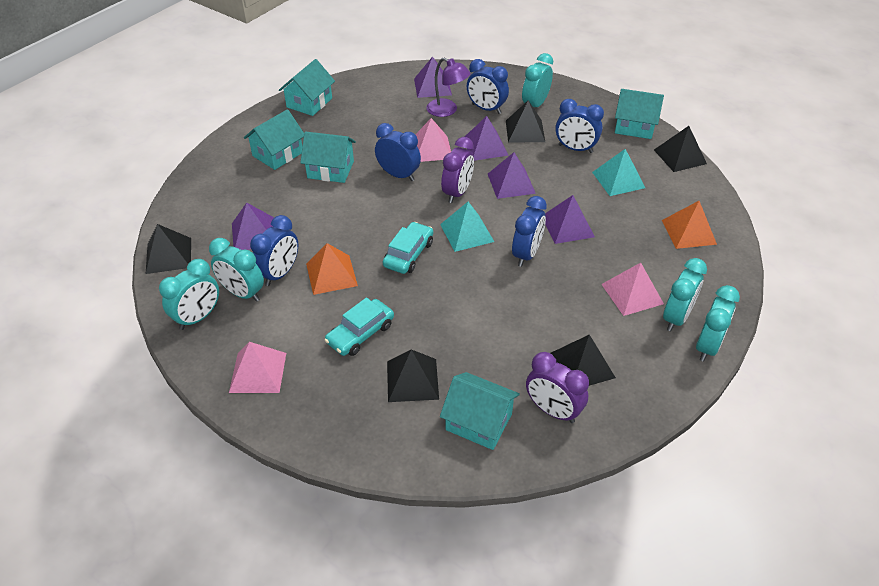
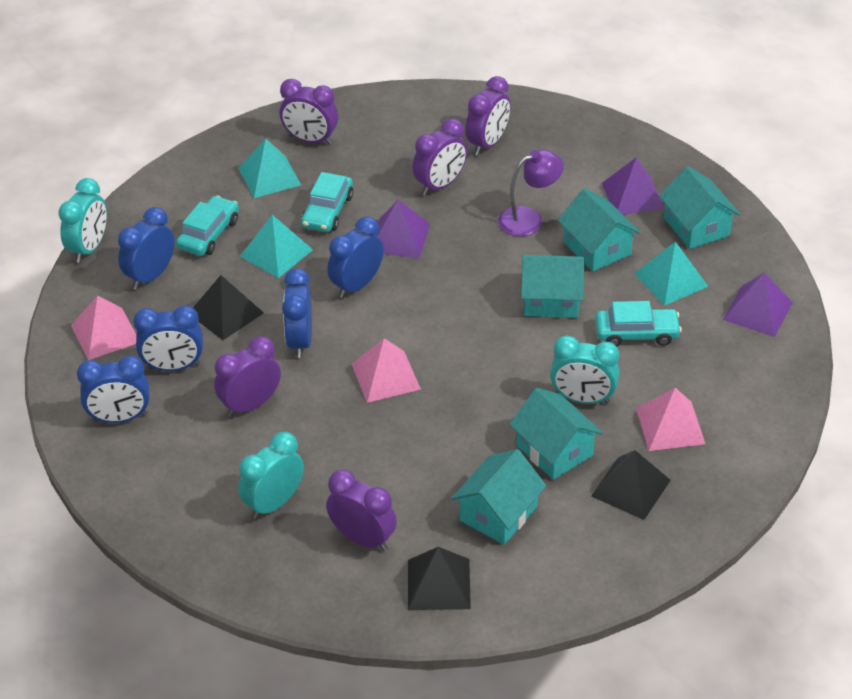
black pyramid: [146,224,191,274] [387,349,439,402] [506,100,545,142] [550,335,616,386] [654,126,707,172] = 5 -> [193,275,264,340] [408,547,471,610] [591,450,671,520] = 3
orange pyramid: [306,243,358,295] [662,201,717,249] = 2 -> none = 0
purple clock: [441,137,474,203] [526,352,589,423] = 2 -> [214,336,281,417] [280,79,338,145] [326,469,397,551] [413,118,467,195] [466,76,511,155] = 5
purple pyramid: [232,203,274,250] [414,57,452,98] [465,116,509,161] [488,152,536,199] [545,195,595,244] = 5 -> [376,200,430,259] [602,157,664,215] [723,273,793,337] = 3
turquoise car: [324,297,394,356] [383,222,433,274] = 2 -> [176,196,239,256] [301,172,353,232] [595,301,682,346] = 3
turquoise clock: [159,259,219,330] [209,238,264,302] [522,53,553,107] [663,258,707,331] [696,285,740,362] = 5 -> [58,178,107,263] [238,432,304,519] [550,335,620,404] = 3
turquoise pyramid: [440,202,494,252] [592,149,645,196] = 2 -> [238,139,301,198] [240,215,313,278] [634,241,709,306] = 3

